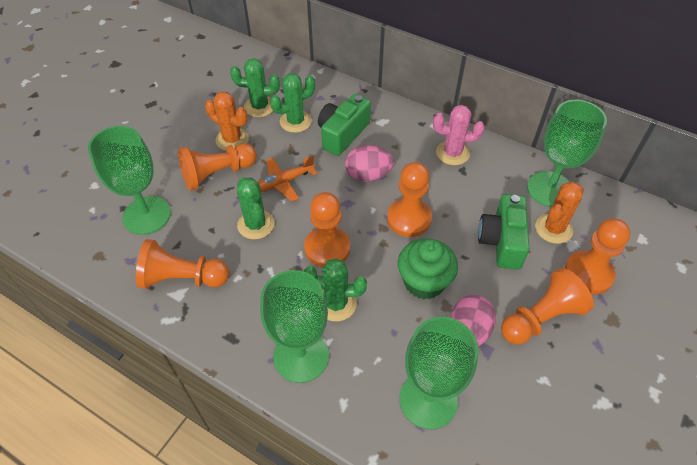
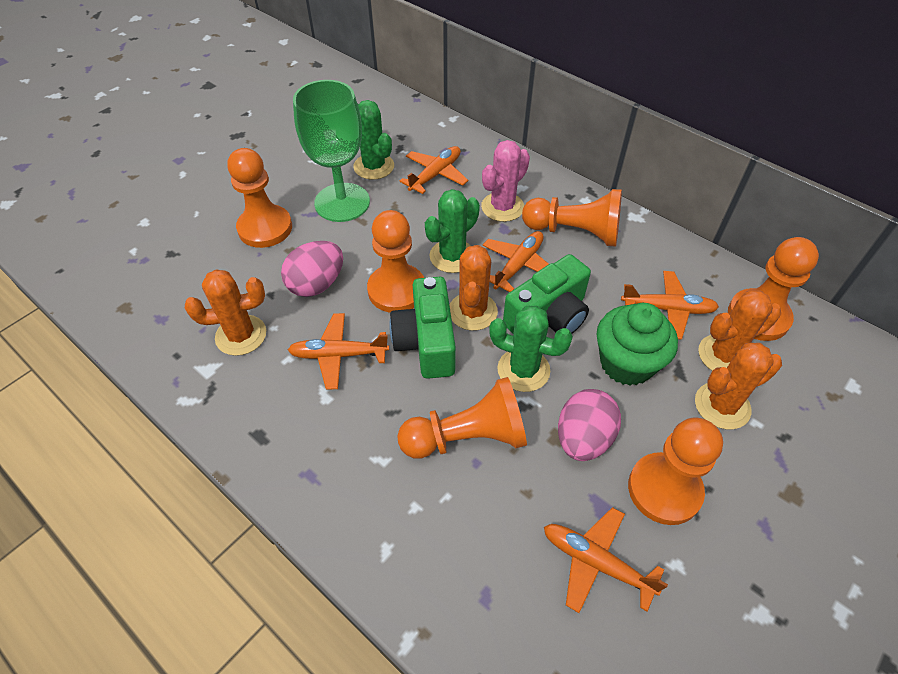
green cactus: [230,58,280,117] [237,177,274,239] [270,73,315,133] [304,258,367,321] = 4 -> [353,100,394,180] [425,189,480,273] [489,305,573,392] = 3
green goblet: [88,126,171,235] [260,270,329,383] [399,317,478,429] [527,100,607,207] = 4 -> [293,80,370,222] = 1
orange cactus: [205,91,249,151] [535,181,584,244] = 2 -> [185,269,266,356] [450,245,498,331] [695,343,782,429] [698,290,781,371] = 4
orange plane: [258,155,318,201] = 1 -> [288,313,389,390] [400,146,468,194] [483,231,549,292] [544,507,668,613] [621,271,719,340] = 5

